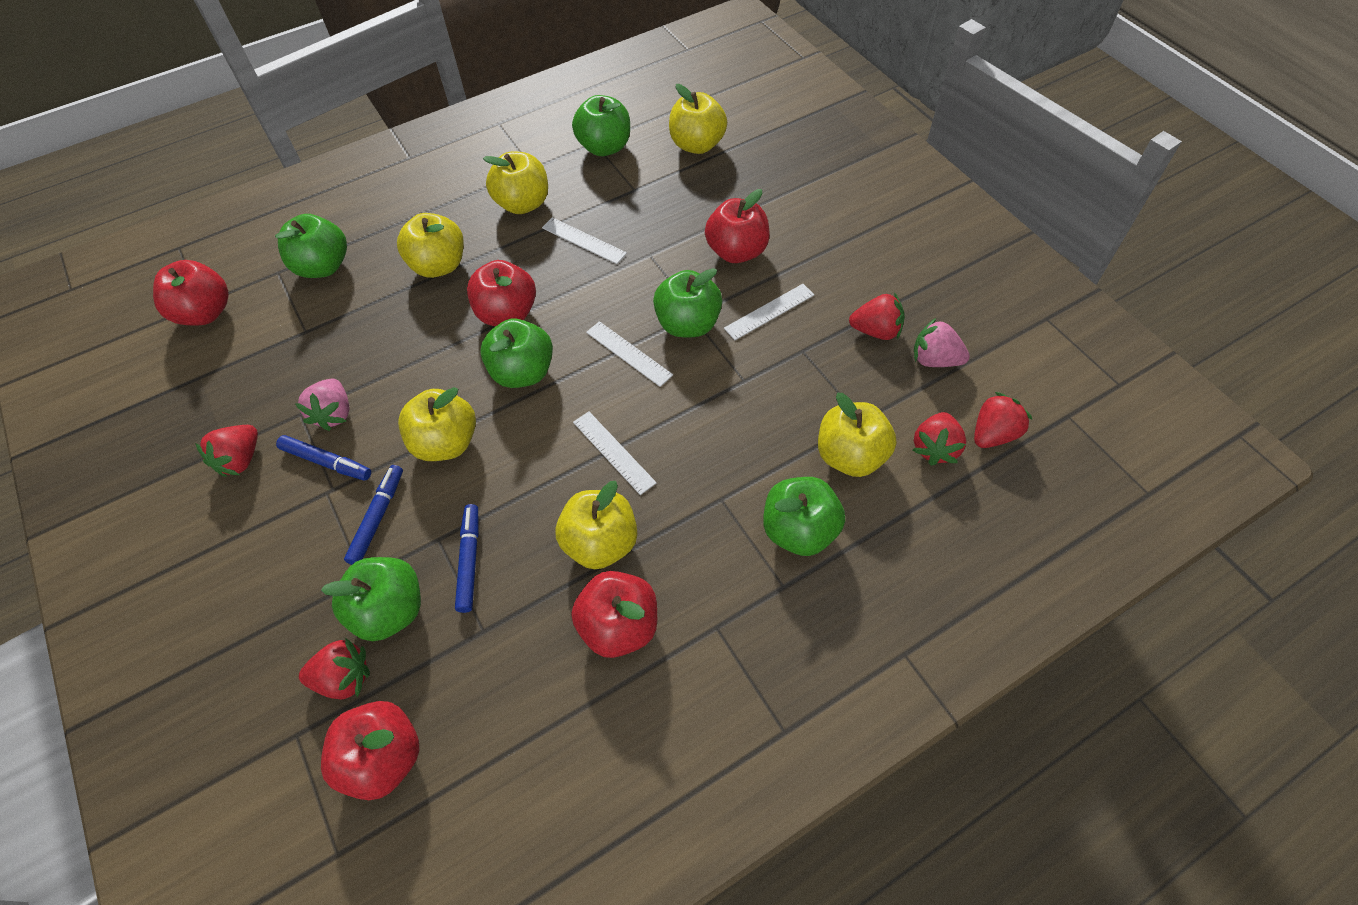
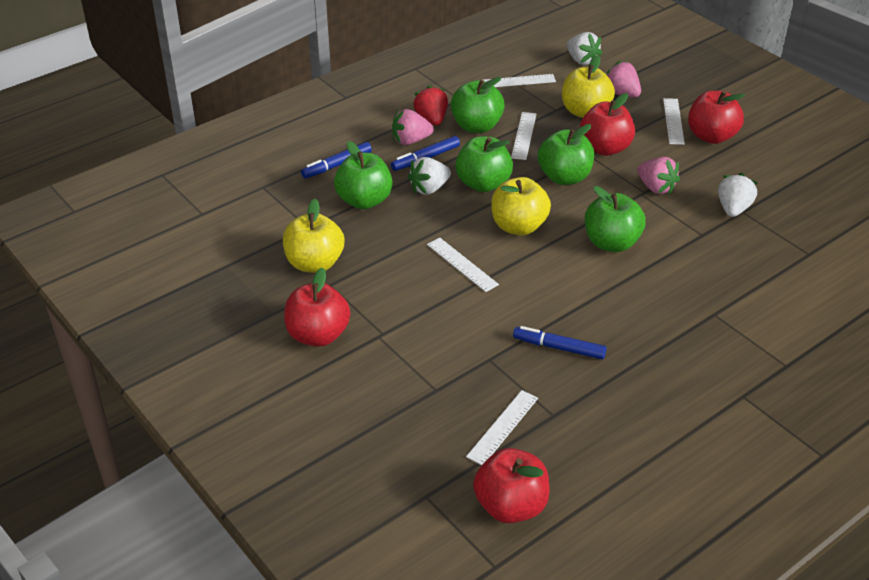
green apple: [275,214,347,278] [321,557,421,641] [480,319,553,388] [572,95,630,156] [653,268,722,337] [763,477,845,556] = 6 -> [334,141,393,209] [451,77,505,133] [455,136,513,192] [538,124,594,185] [585,186,646,252] = 5
pink strawberry: [295,379,349,431] [914,318,970,367] = 2 -> [392,109,434,145] [607,61,641,97] [637,157,680,195] = 3
red apple: [153,260,229,325] [321,701,419,800] [467,260,536,326] [571,571,657,658] [705,189,770,263] = 5 -> [284,267,350,346] [473,448,550,523] [580,93,635,156] [688,90,745,144] = 4
red strawberry: [195,425,258,477] [299,638,370,699] [849,292,905,340] [913,412,966,466] [974,392,1032,448] = 5 -> [413,85,448,126] = 1
white ruler: [542,217,627,264] [573,411,657,495] [586,321,673,387] [724,284,814,340] = 4 -> [427,237,499,292] [466,390,538,465] [483,74,556,87] [511,112,537,160] [663,98,685,145] = 5
white strawberry: none = 0 -> [408,157,451,195] [567,32,602,65] [718,173,757,217] = 3
yellow apple: [397,213,464,278] [398,387,476,461] [483,151,548,214] [556,481,637,569] [669,84,727,154] [818,393,896,477] = 6 -> [283,199,344,273] [491,177,551,235] [562,55,615,118] = 3

